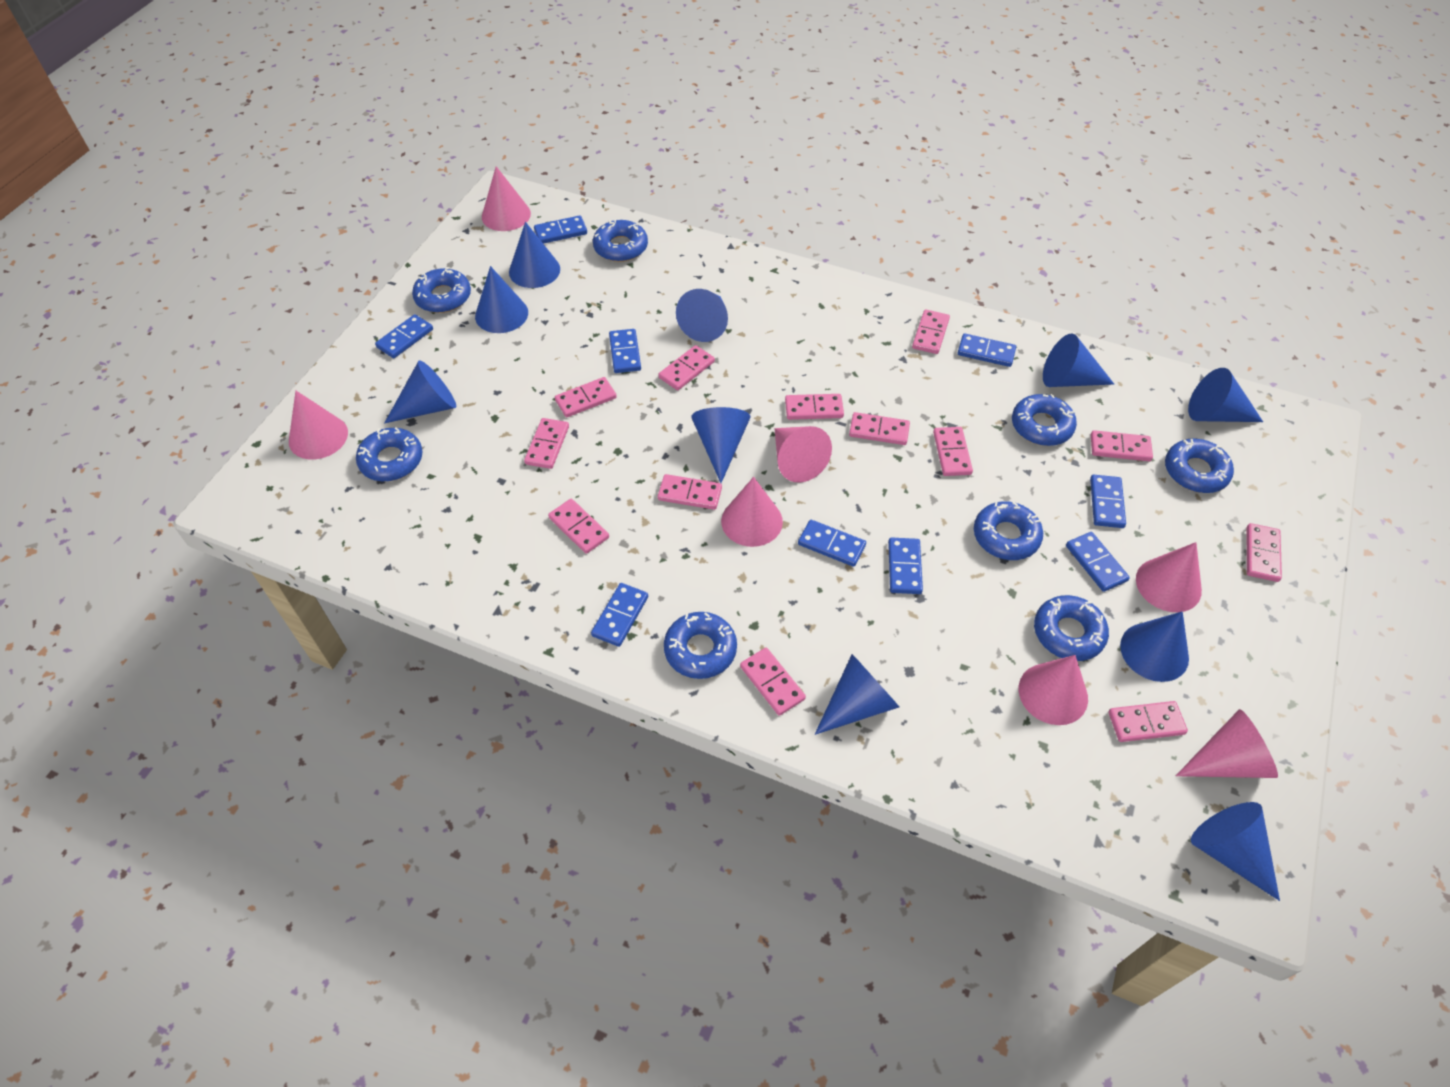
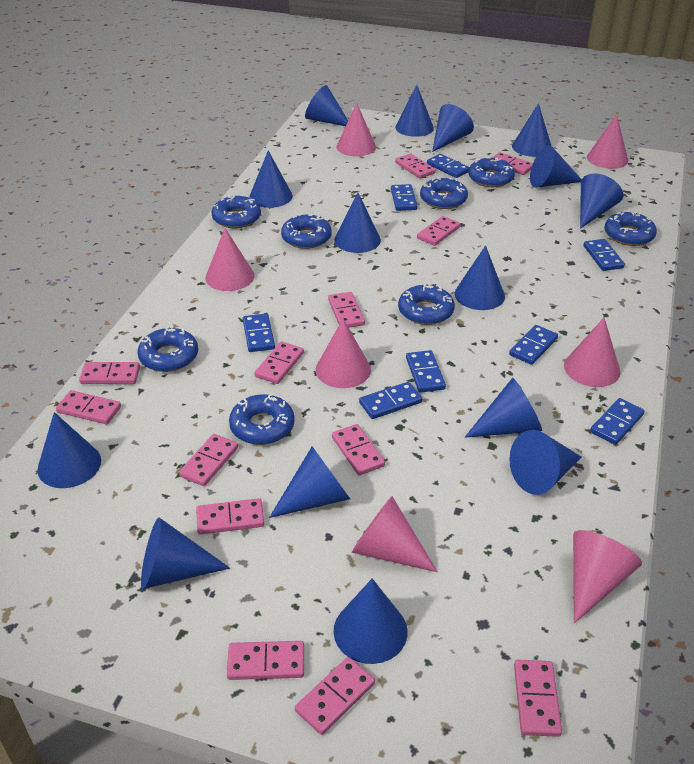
blue cone: [385,360,456,423] [475,266,528,333] [509,222,560,288] [676,289,728,342] [691,407,750,483] [815,654,899,735] [1043,334,1114,387] [1120,611,1189,682] [1188,368,1263,422] [1191,802,1280,901] = 10 -> [37,412,101,488] [141,518,230,589] [249,150,293,208] [269,446,350,518] [305,85,348,126] [334,193,381,253] [334,579,407,664] [395,85,434,137] [432,104,474,152] [455,245,505,310] [465,378,542,438] [509,430,581,495] [512,103,551,157] [530,146,582,188] [580,173,623,229] = 15
blue domino: [375,314,433,358] [534,215,587,244] [591,583,648,647] [609,329,641,373] [798,520,866,567] [888,537,923,594] [958,333,1016,367] [1066,532,1130,592] [1090,475,1126,528] = 9 -> [243,313,275,352] [359,382,422,419] [391,184,418,211] [406,350,446,393] [427,154,470,178] [509,325,558,365] [584,239,625,271] [590,398,645,445] = 8

